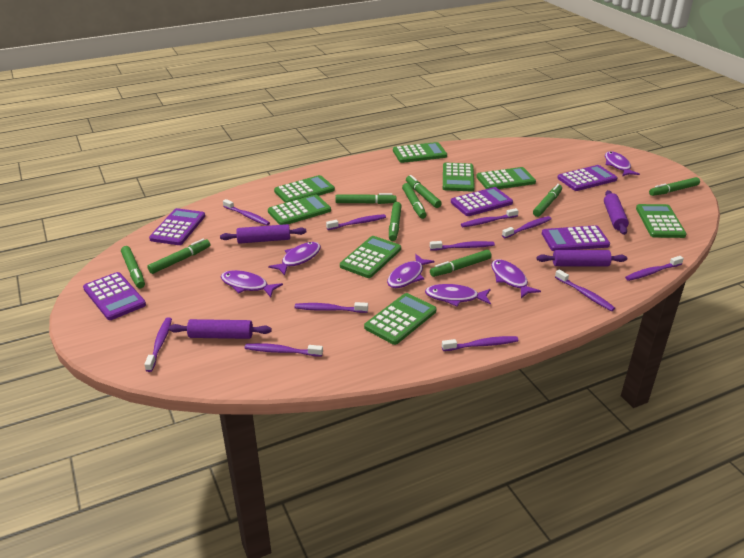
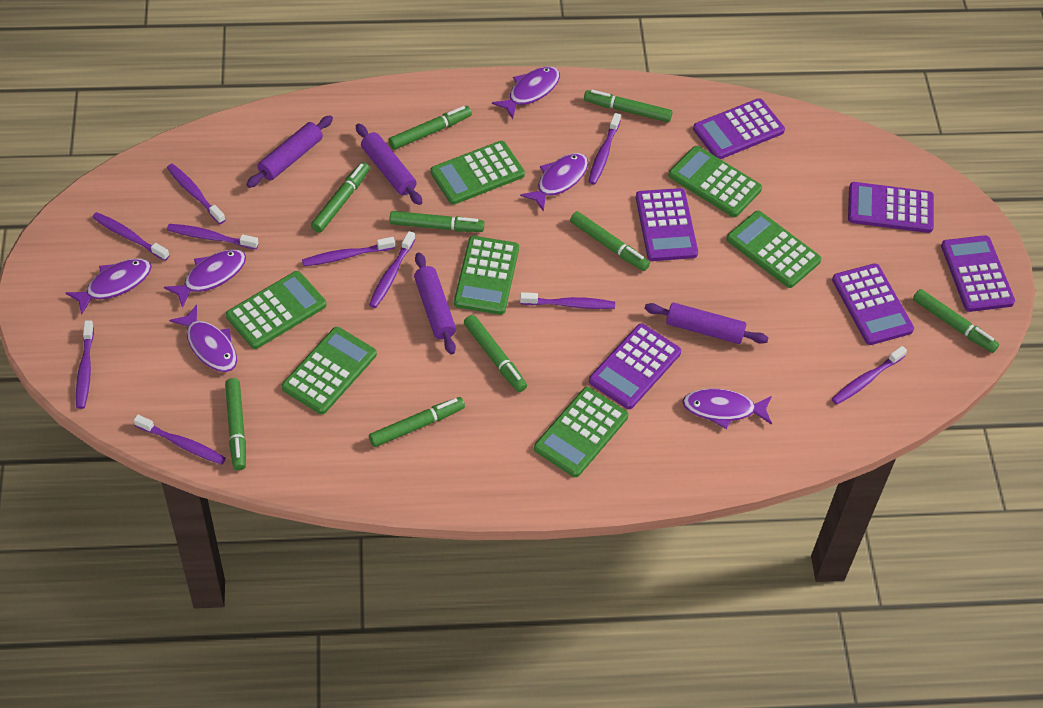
green calculator: [268,194,331,225] [274,175,335,203] [340,236,401,278] [364,293,437,345] [393,142,447,163] [443,163,475,191] [476,167,536,189] [636,204,687,238] = 8 -> [226,271,326,349] [282,327,377,414] [430,141,525,205] [454,236,519,315] [534,387,628,477] [669,146,762,217] [726,211,822,288] = 7
purple calculator: [83,272,146,320] [149,208,205,245] [451,187,513,216] [542,225,610,251] [557,165,618,191] = 5 -> [589,324,681,409] [636,188,698,261] [693,98,785,159] [832,264,914,345] [848,182,934,233] [941,235,1015,312] = 6
purple toothbrush: [144,317,172,372] [223,199,270,226] [244,343,323,357] [295,302,368,313] [326,214,386,230] [430,241,495,250] [442,336,518,351] [461,208,519,227] [502,216,551,238] [555,269,615,311] [625,256,684,281] = 11 -> [76,320,94,409] [92,212,170,261] [134,415,226,465] [167,164,225,224] [167,224,258,249] [302,237,395,266] [369,231,415,308] [520,292,615,309] [588,113,621,184] [832,346,907,405] = 10

